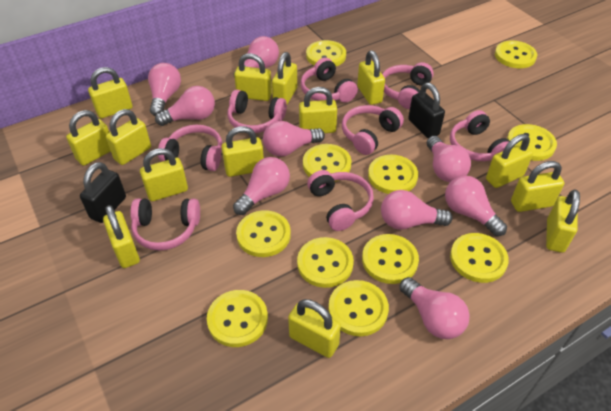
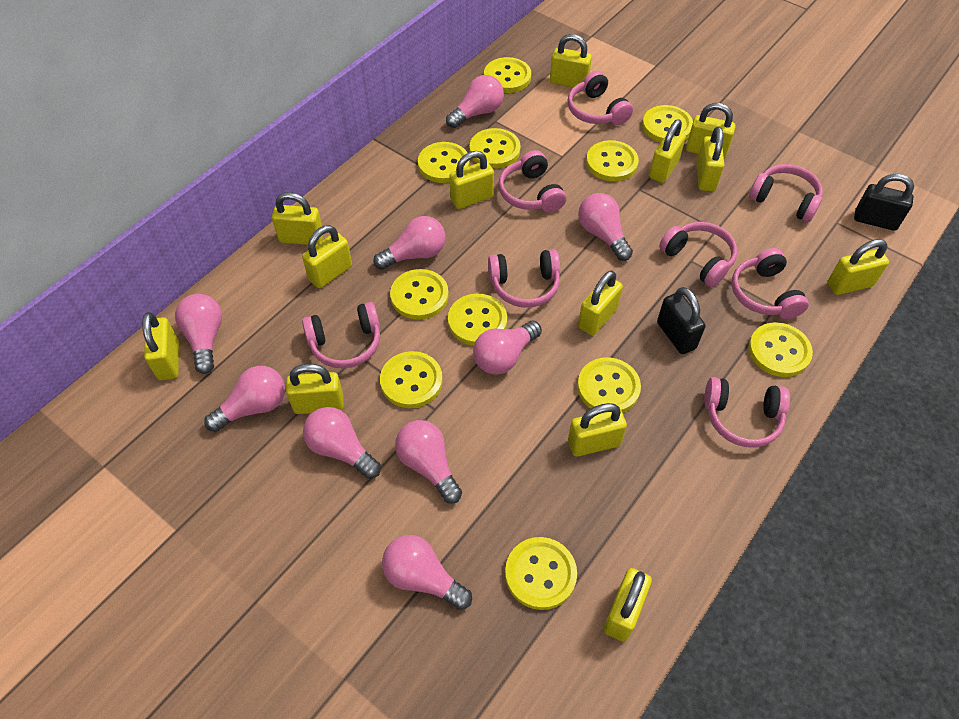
yellow padlock: [66,110,111,166] [88,67,132,118] [103,205,140,268] [106,109,151,165] [140,148,188,201] [222,126,264,177] [234,53,272,101] [272,52,297,104] [288,299,341,358] [299,87,337,133] [357,50,385,105] [486,134,533,188] [511,161,564,212] [546,189,580,253] = 14 -> [142,312,179,380] [272,192,324,245] [286,364,344,414] [302,225,352,288] [449,151,494,209] [550,34,592,88] [568,403,627,457] [578,271,623,336] [604,568,652,642] [649,119,686,183] [686,103,735,158] [696,127,724,191] [827,239,889,295] = 13

